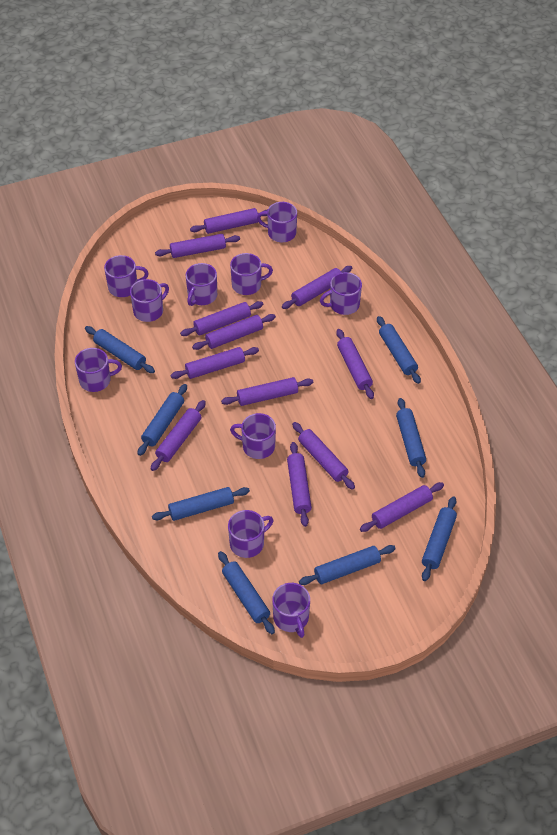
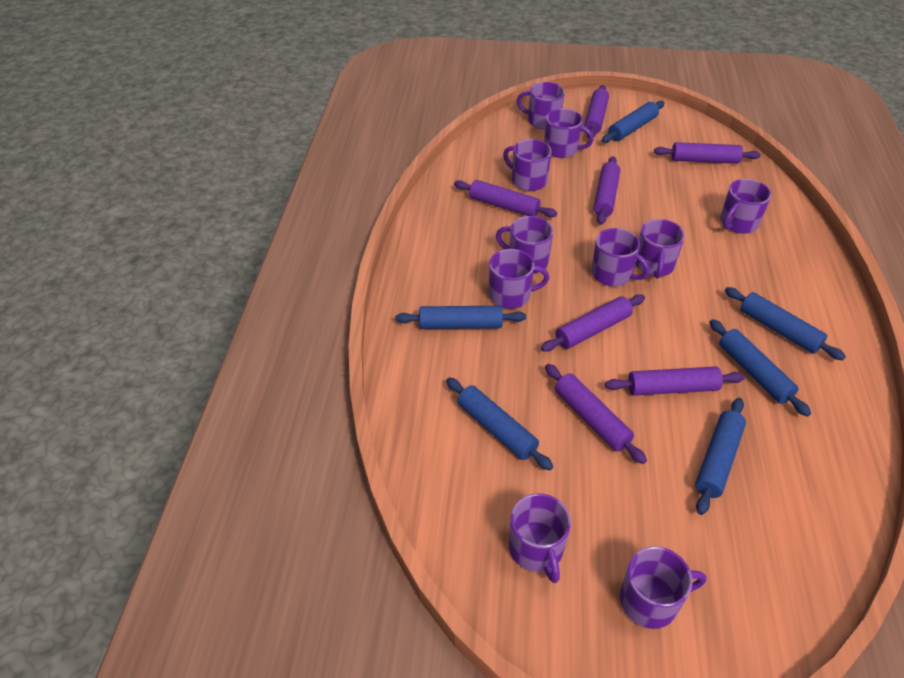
blue rolling pin: [85,326,155,373] [137,384,187,456] [152,487,250,521] [218,551,275,634] [299,545,396,585] [377,316,421,384] [396,398,426,478] [422,496,457,581] = 8 -> [395,306,526,329] [446,377,553,470] [602,101,664,143] [695,398,746,515] [710,319,811,417] [725,287,846,360] = 6
purple rolling pin: [151,400,206,471] [155,234,240,258] [171,347,259,379] [180,301,264,336] [190,208,268,234] [192,314,276,350] [221,377,313,406] [282,266,352,309] [287,442,312,527] [292,422,355,490] [336,329,374,399] [360,482,444,532] = 12 -> [454,180,557,217] [541,295,645,352] [545,364,647,464] [584,85,609,138] [594,156,620,225] [605,366,745,396] [654,142,761,164] = 7

